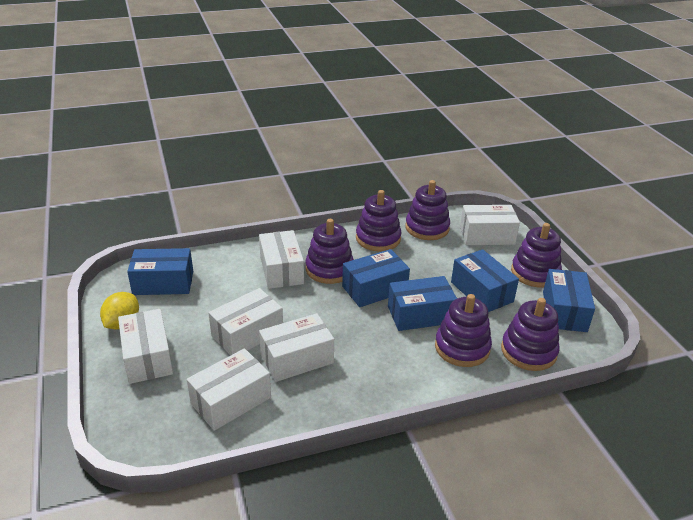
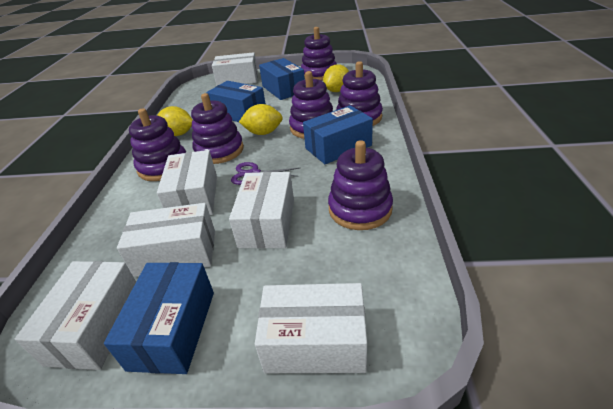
blue box: [127,248,193,295] [342,249,410,307] [388,276,457,331] [451,249,519,312] [543,269,595,332] = 5 -> [104,262,214,374] [206,81,265,122] [259,58,305,100] [303,105,373,164] = 4
purple scissors: none = 0 -> [231,162,299,185] = 1
yellow lemon: [100,292,139,330] = 1 -> [157,106,193,136] [239,104,283,135] [323,64,349,92] = 3

